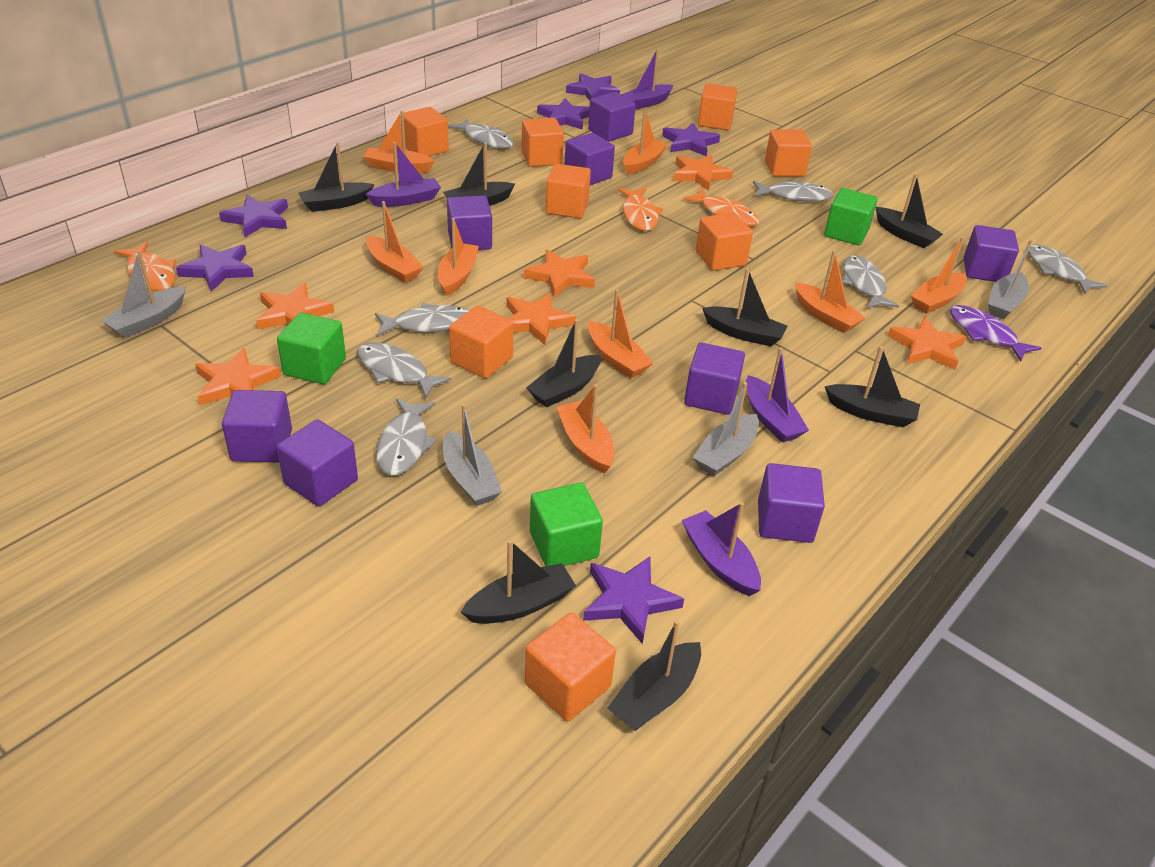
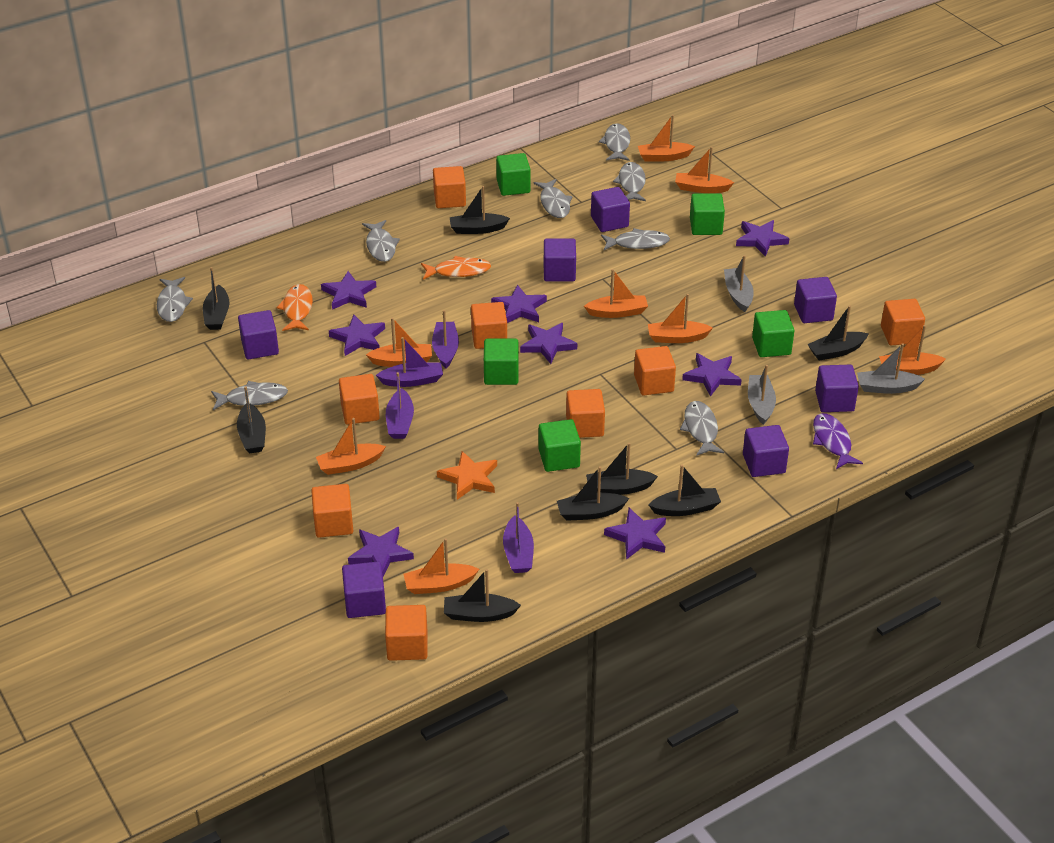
green cube: [277,312,346,384] [530,483,603,566] [824,188,878,245] = 3 -> [484,339,519,385] [496,153,530,196] [538,419,581,472] [690,193,725,235] [752,310,794,357] = 5
grey boat: [101,250,186,338] [443,404,502,506] [693,382,759,476] [988,239,1033,319] = 4 -> [724,255,754,312] [748,365,776,425] [857,343,925,394] = 3
grey fish: [357,342,451,398] [375,303,470,336] [376,399,437,476] [448,118,513,149] [753,180,833,202] [842,255,899,309] [1028,244,1107,294] = 7 -> [157,277,193,322] [211,381,288,410] [362,220,400,262] [534,179,572,218] [599,123,630,161] [601,228,670,250] [613,162,646,201] [680,401,724,456] = 8
orange fish: [114,241,176,291] [618,188,663,231] [683,189,760,226] = 3 -> [276,284,313,331] [421,256,491,280] = 2
orange star: [195,348,281,405] [256,283,334,329] [507,293,576,345] [524,250,595,297] [673,154,733,191] [888,317,966,370] = 6 -> [437,451,497,500] = 1
purple cube: [222,390,292,463] [277,419,358,507] [447,196,492,250] [565,133,615,185] [588,92,636,142] [684,343,745,415] [758,463,825,543] [964,225,1019,282] = 8 -> [238,310,279,359] [342,561,386,618] [544,238,576,281] [591,187,630,232] [743,425,789,477] [794,277,837,323] [815,365,859,412] = 7
purple star: [176,244,254,291] [219,195,288,238] [537,98,590,130] [566,73,620,101] [583,556,684,644] [662,123,720,156] = 6 -> [321,271,376,310] [329,315,385,356] [348,527,414,577] [491,285,547,323] [520,323,577,364] [604,508,666,560] [682,353,742,397] [736,220,789,257] = 8

